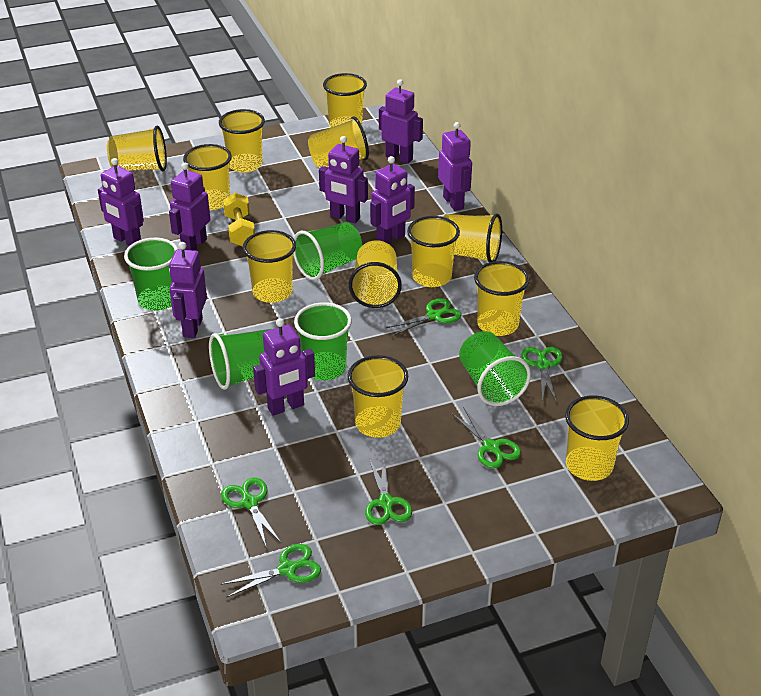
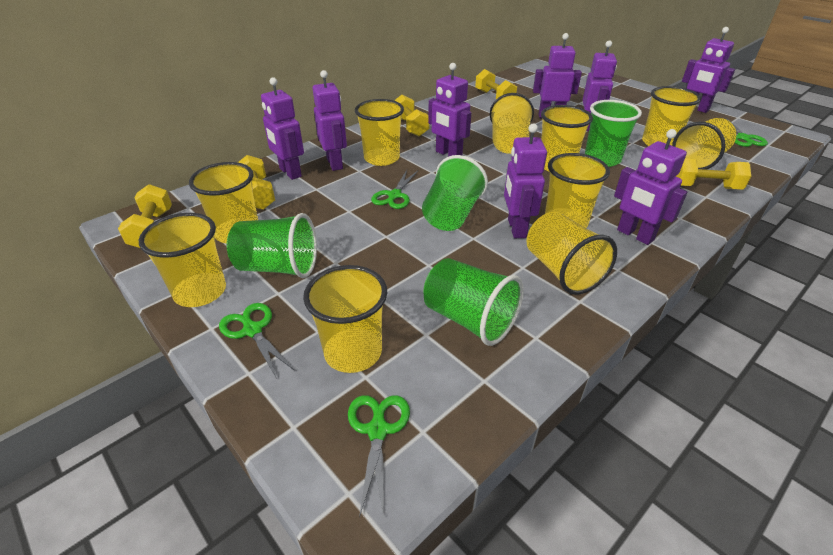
green cup: [124,238,178,311] [209,329,271,390] [293,222,362,280] [294,302,352,380] [459,331,531,406] = 5 -> [227,213,317,278] [422,155,488,231] [423,258,524,346] [585,100,642,167] = 4
green scissors: [221,478,282,546] [221,544,321,598] [365,457,412,525] [386,298,461,336] [451,407,521,468] [522,347,563,403] = 6 -> [219,303,295,379] [348,395,410,518] [371,170,418,209] [726,118,768,147] = 4
yellow cup: [107,126,167,171] [183,144,232,210] [219,109,265,173] [243,230,296,303] [308,116,369,168] [323,73,367,128] [347,355,408,438] [349,240,402,308] [407,216,460,287] [443,213,502,262] [474,261,529,336] [565,395,629,481] = 12 -> [139,213,226,307] [189,162,258,244] [303,265,387,373] [355,99,404,166] [490,93,534,154] [526,212,617,295] [541,105,593,172] [545,153,610,228] [642,86,701,146] [672,118,736,170] = 10
yellow dumbbell: [223,193,255,247] = 1 -> [118,184,172,248] [238,155,275,210] [394,95,429,136] [475,69,517,99] [676,158,751,190] = 5

